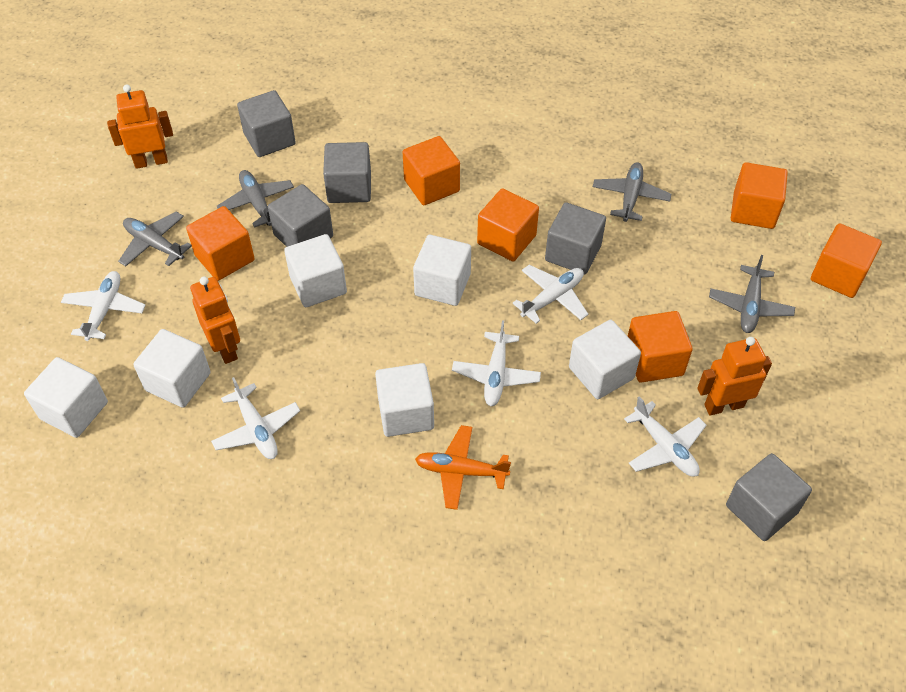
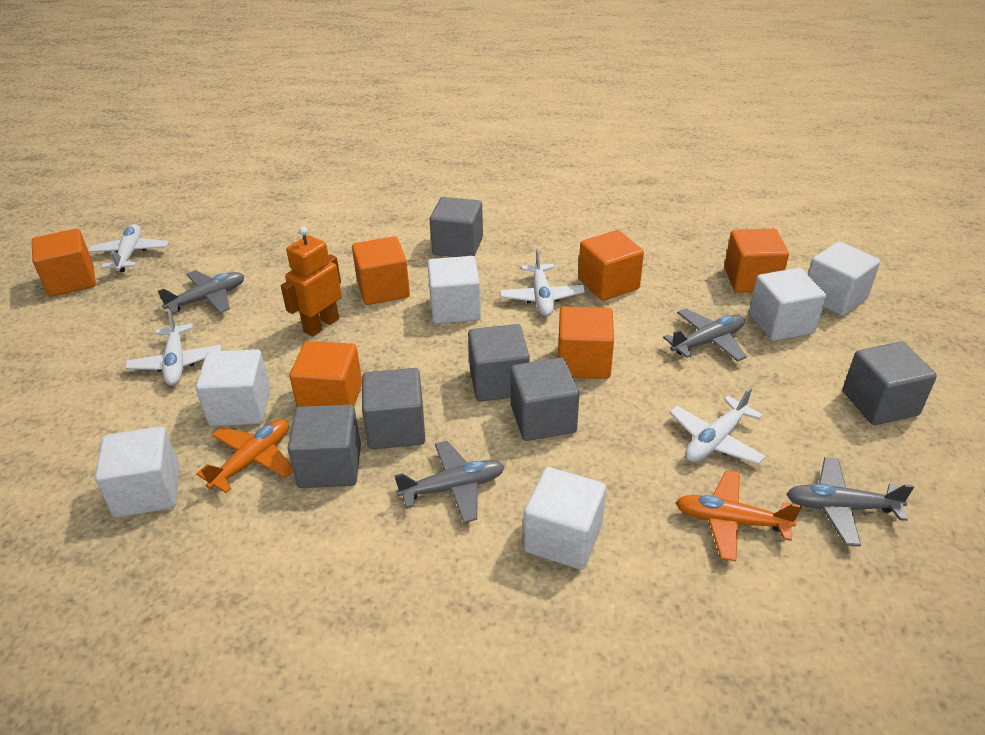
grey cube: [237,90,296,157] [268,184,333,247] [323,142,371,203] [545,202,606,274] [726,453,812,541] = 5 -> [287,405,361,488] [362,368,425,449] [430,197,483,257] [468,324,530,401] [510,357,579,441] [843,342,937,425] = 6
orange plane: [415,425,511,510] = 1 -> [196,419,293,493] [676,470,802,561] = 2
orange robot: [107,84,173,169] [190,276,240,364] [697,337,772,416] = 3 -> [281,226,342,337] = 1
white plane: [61,271,145,341] [211,377,300,459] [452,320,541,406] [512,265,588,324] [624,396,706,477] = 5 -> [88,224,169,272] [125,310,221,386] [500,249,585,316] [669,387,766,464] = 4

